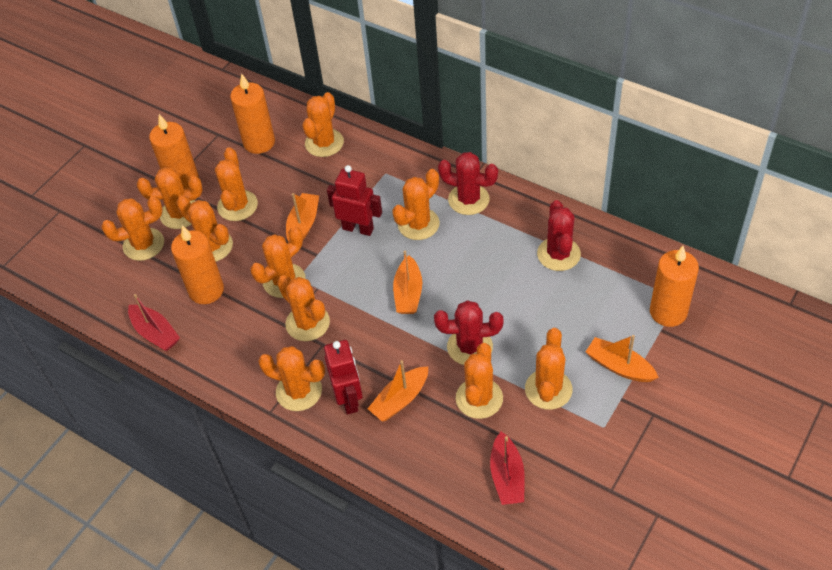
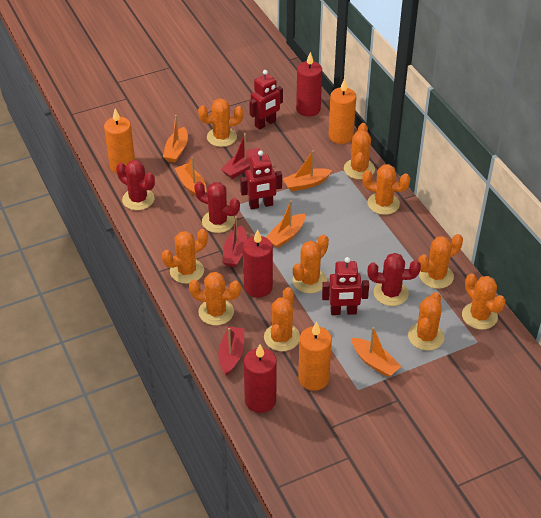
orange boat: [286,193,319,242] [368,360,428,421] [393,251,422,314] [586,335,659,382] = 4 -> [163,115,188,162] [175,157,206,196] [266,200,305,248] [283,150,332,192] [351,327,402,377] = 5
orange cactus: [101,196,164,261] [137,167,202,229] [176,196,233,261] [215,147,258,221] [250,226,306,298] [258,346,325,411] [277,275,330,341] [302,92,344,157] [392,169,440,240] [456,343,503,419] [525,328,572,410] = 11 -> [162,229,208,284] [189,272,241,325] [198,98,243,147] [264,287,300,351] [293,234,329,293] [344,123,375,180] [362,164,411,215] [408,292,445,351] [418,234,463,289] [462,273,506,330] = 10
orange candle: [149,114,199,189] [171,225,224,304] [230,73,275,154] [650,246,699,327] = 4 -> [104,108,135,173] [298,321,332,391] [328,78,356,144] = 3
red boat: [128,294,180,351] [490,432,525,505] = 2 -> [218,327,244,376] [221,133,260,179] [222,216,247,267] = 3
red candle: none = 0 -> [243,229,273,298] [244,344,277,413] [296,52,322,117] = 3
red robot: [324,340,363,415] [327,165,382,236] = 2 -> [240,150,282,209] [249,70,283,130] [322,257,369,315] = 3

